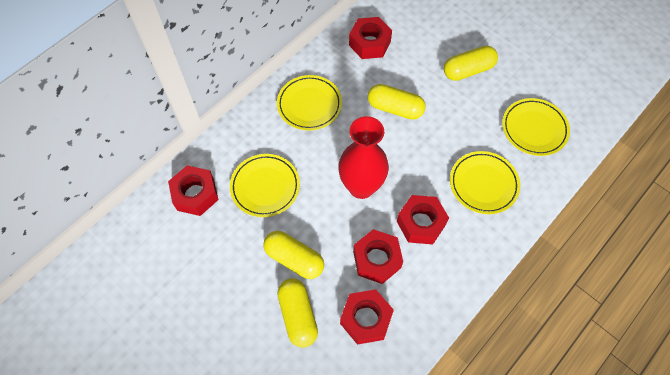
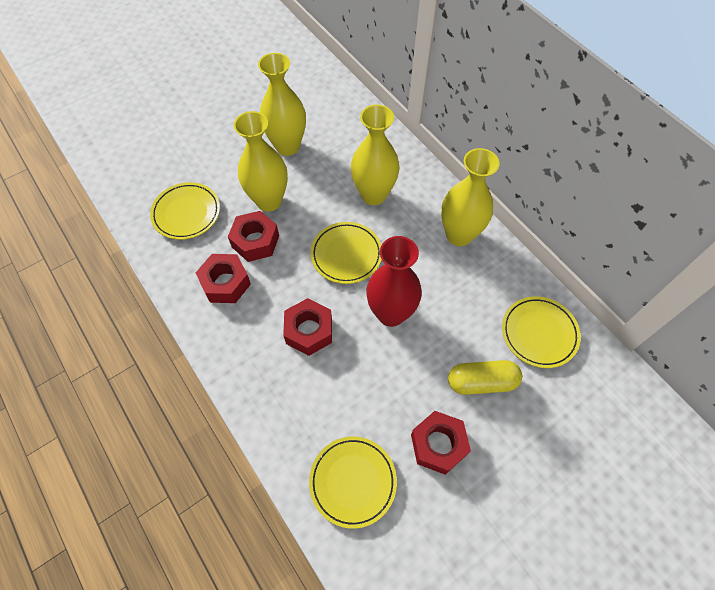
red nut: [168,165,219,216] [340,289,394,345] [349,17,392,59] [353,229,403,284] [397,195,449,244] = 5 -> [196,254,251,303] [228,211,279,262] [283,298,332,356] [411,411,471,475] = 4
yellow capsule: [263,231,324,279] [277,278,318,348] [368,84,426,120] [444,46,498,81] = 4 -> [448,360,522,395] = 1
yellow vase: none = 0 -> [234,111,288,212] [258,53,306,156] [351,104,400,205] [441,148,500,246] = 4

